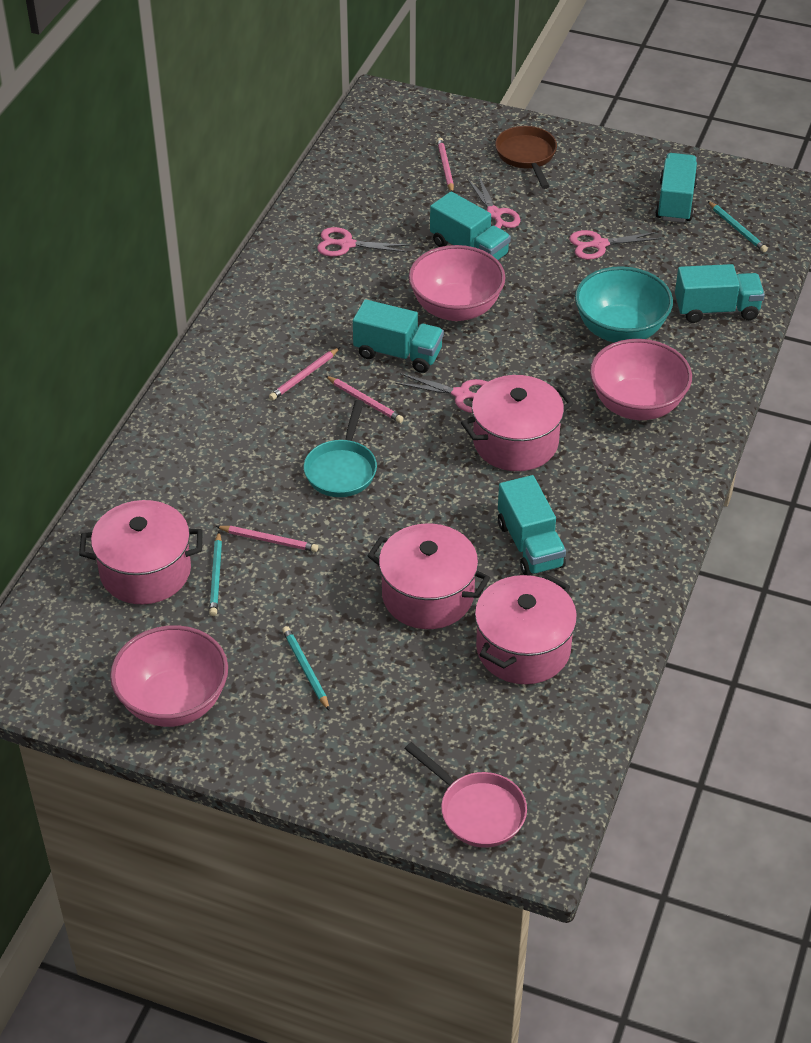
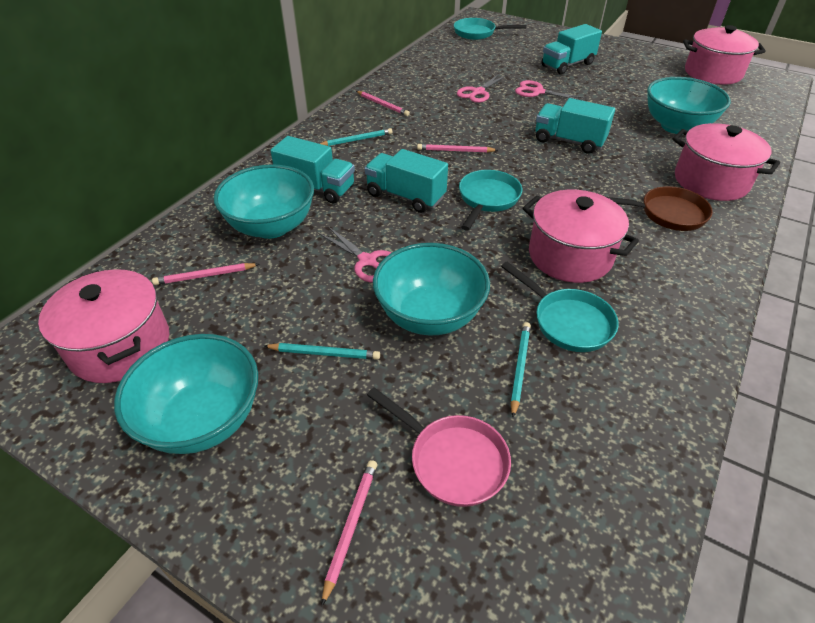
pink bowl: [110,625,228,727] [409,245,505,321] [590,339,692,420] = 3 -> none = 0
pink scissors: [317,227,410,256] [396,373,487,413] [467,175,520,228] [569,230,662,260] = 4 -> [318,227,392,282] [457,74,507,103] [515,80,586,101] = 3
turquoise bowl: [575,266,673,343] = 1 -> [114,334,258,454] [214,164,314,239] [373,243,490,335] [647,77,731,134] = 4
turquoise pan: [304,400,377,497] = 1 -> [454,18,526,40] [459,170,522,231] [501,262,619,352] = 3
turquoise truck: [353,299,444,373] [430,192,511,260] [498,475,566,576] [655,153,698,223] [675,264,765,323] = 5 -> [270,136,355,204] [365,149,448,213] [535,98,615,154] [542,24,602,75] = 4

